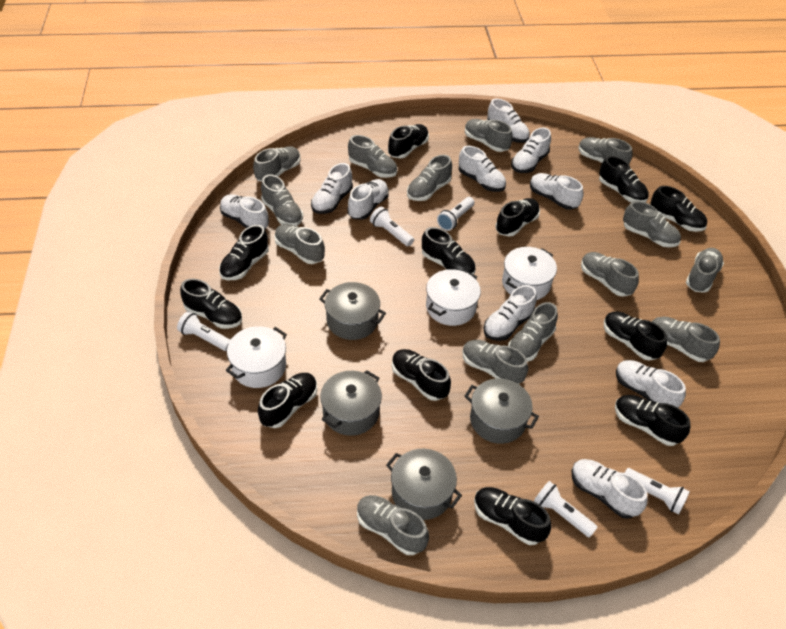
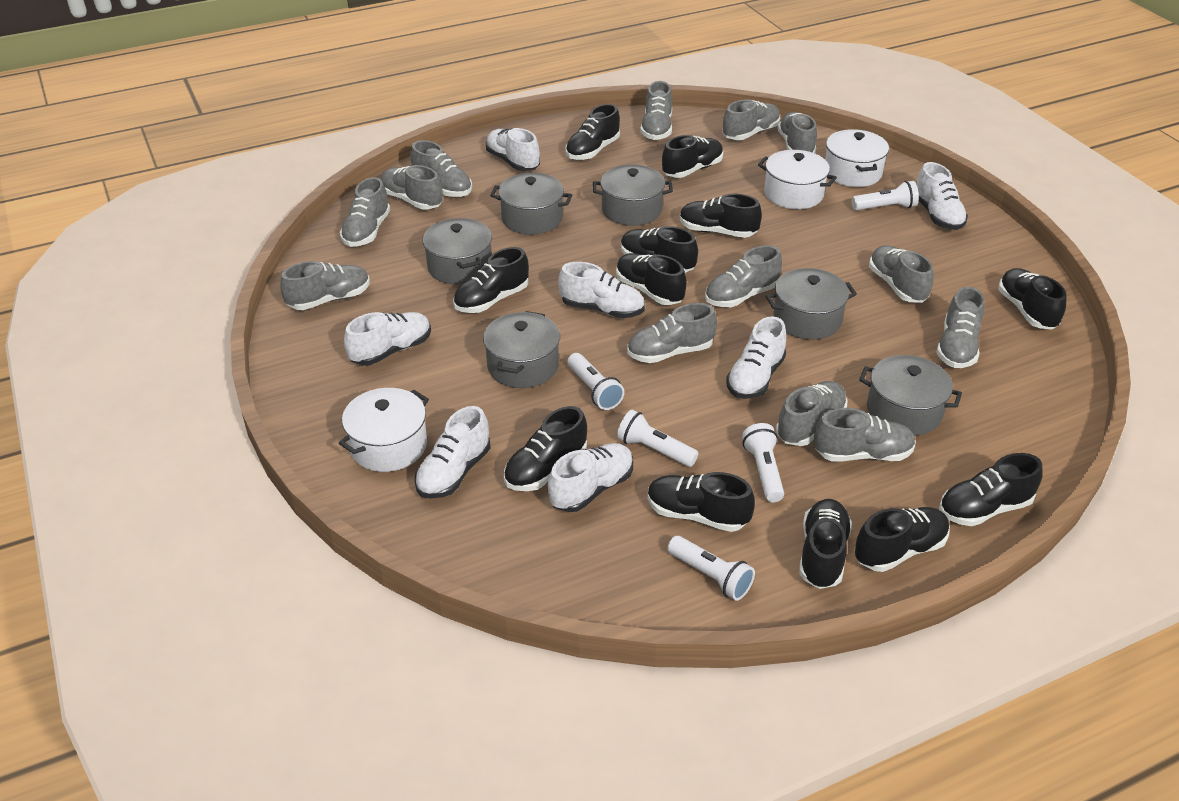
grey pot: [319,282,386,340] [320,370,382,436] [386,449,462,520] [464,378,539,444] = 4 -> [423,218,492,285] [483,311,560,388] [490,173,572,235] [593,165,673,226] [766,268,857,340] [859,355,962,435] = 6
grey shoe: [253,146,301,181] [261,175,303,226] [274,224,325,264] [348,135,397,178] [357,495,429,555] [407,155,452,201] [462,340,528,384] [465,119,513,152] [508,302,558,362] [578,137,633,164] [581,252,639,297] [623,201,681,247] [651,316,720,362] [686,248,724,293] = 14 -> [280,261,370,310] [340,177,390,247] [381,165,443,210] [410,140,472,197] [627,303,717,363] [640,81,672,140] [705,245,782,307] [722,99,780,140] [776,381,848,446] [777,112,817,153] [814,408,916,461] [869,245,933,303] [936,287,984,368] = 13
white shoe: [220,194,269,229] [311,163,353,214] [347,179,389,220] [459,146,506,192] [484,285,537,341] [487,98,530,143] [511,128,551,173] [530,173,583,210] [571,459,648,519] [616,360,686,408] = 10 -> [344,312,431,365] [414,406,491,499] [486,128,540,171] [548,443,633,512] [558,262,645,318] [726,316,786,399] [916,162,968,230] = 7

